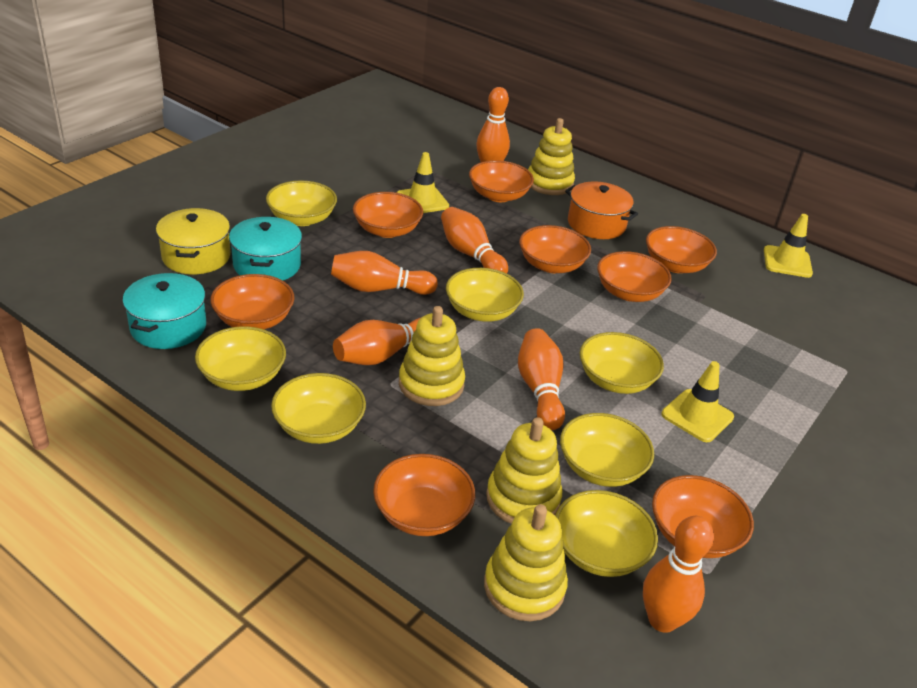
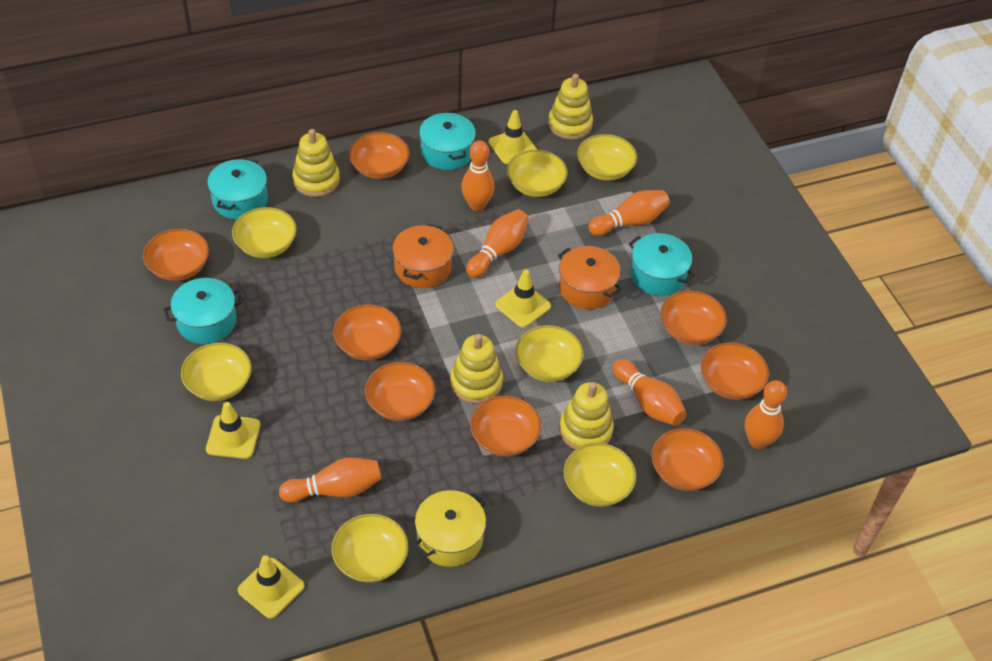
orange pot: [565,182,638,239] = 1 -> [392,224,453,288] [558,246,622,309] = 2
turquoise pot: [123,273,206,349] [229,217,302,281] = 2 -> [164,278,243,344] [207,158,268,219] [419,112,476,170] [629,233,695,296] = 4
yellow traffic cone: [397,152,449,213] [661,361,734,442] [764,214,813,278] = 3 -> [206,402,260,459] [238,555,304,619] [488,110,537,164] [495,269,551,328] = 4

